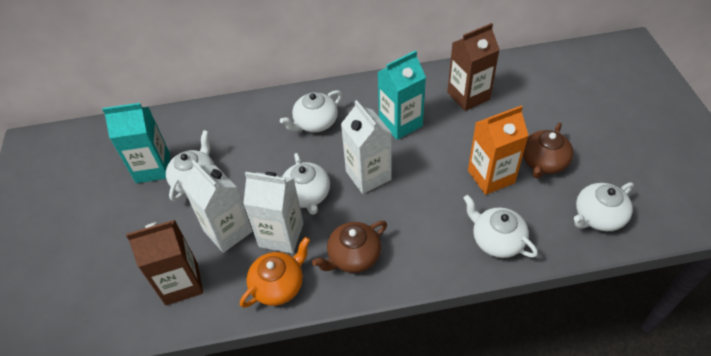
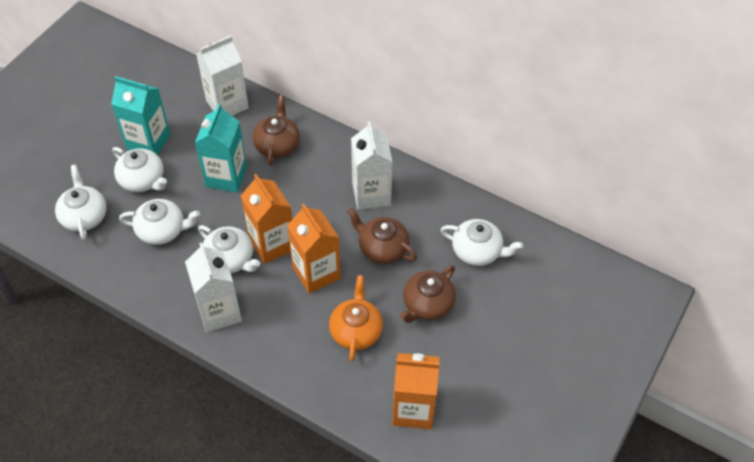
brown carton: [126,220,203,305] [447,23,500,111] = 2 -> none = 0
brown teapot: [312,221,387,273] [523,123,573,178] = 2 -> [252,95,300,166] [347,208,417,264] [399,265,456,323] = 3
orange carton: [468,105,529,195] = 1 -> [241,174,292,264] [287,203,341,294] [392,353,440,429] = 3

